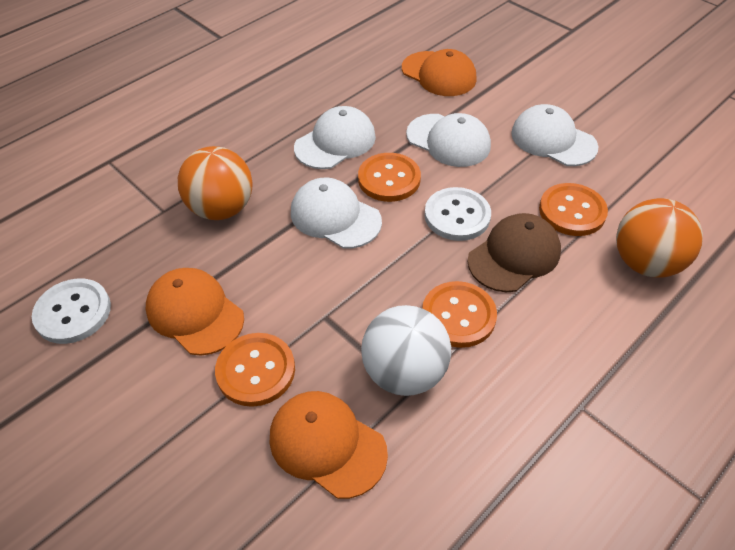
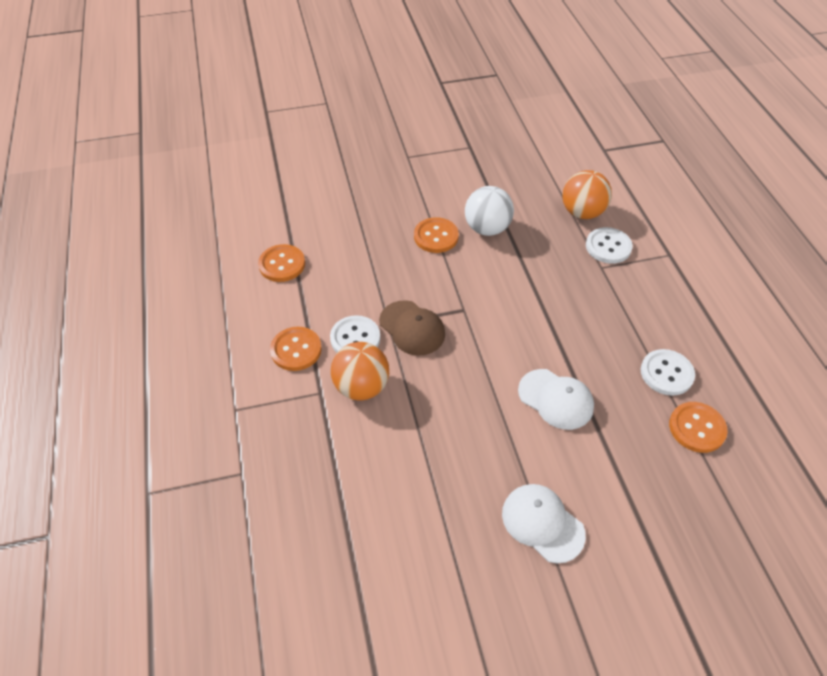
orange cap: [146,268,244,356] [270,391,388,499] [402,49,476,96] = 3 -> none = 0
white button: [32,278,111,344] [424,187,491,241] = 2 -> [330,315,380,353] [586,227,633,264] [641,349,695,396] = 3
white cap: [291,178,382,249] [294,106,376,169] [406,113,491,167] [511,104,598,166] = 4 -> [502,484,586,563] [518,369,594,430] = 2

